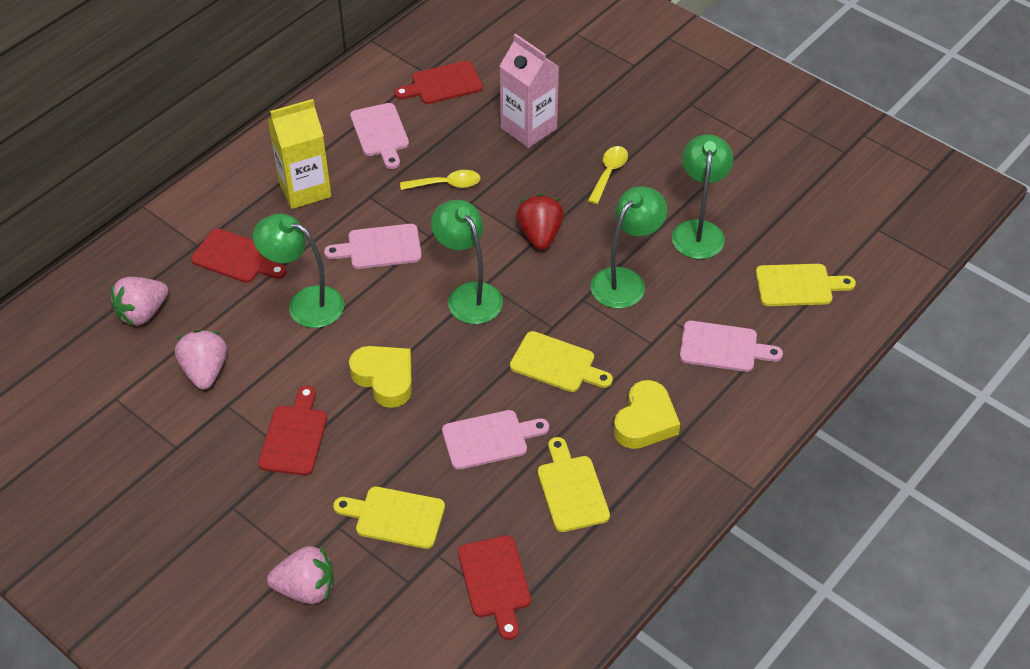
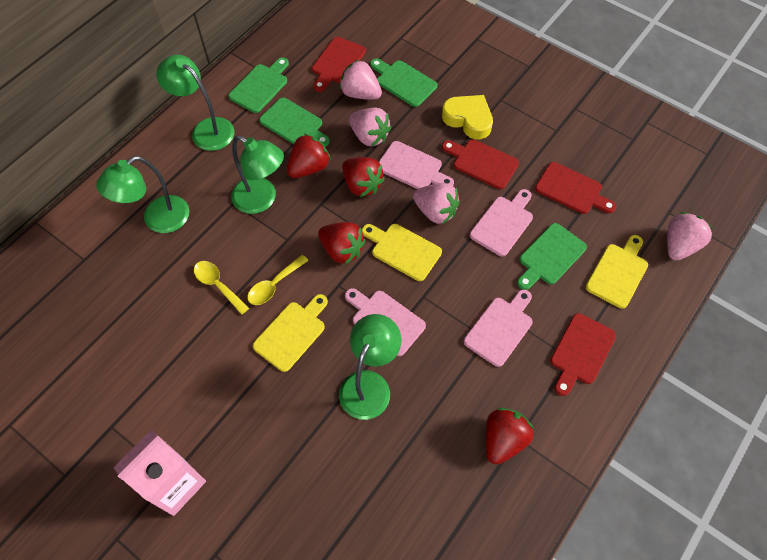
green cutting board: none = 0 -> [228,58,289,113] [259,98,330,147] [370,59,437,107] [517,223,587,290] = 4
pink strawberry: [111,277,168,326] [175,330,227,390] [267,546,334,604] = 3 -> [339,59,382,100] [349,107,392,147] [413,183,460,225] [667,212,713,261] = 4
red strawberry: [516,194,564,250] = 1 -> [287,134,331,178] [318,222,365,265] [342,157,385,197] [486,408,534,465] = 4
yellow carton: [268,99,331,209] = 1 -> none = 0
yellow cutting board: [333,487,445,549] [510,331,613,392] [538,437,610,532] [756,264,856,306] = 4 -> [253,294,328,372] [362,224,442,281] [586,235,648,309] = 3
yellow heart: [349,346,412,408] [613,380,680,449] = 2 -> [442,95,493,139] = 1

